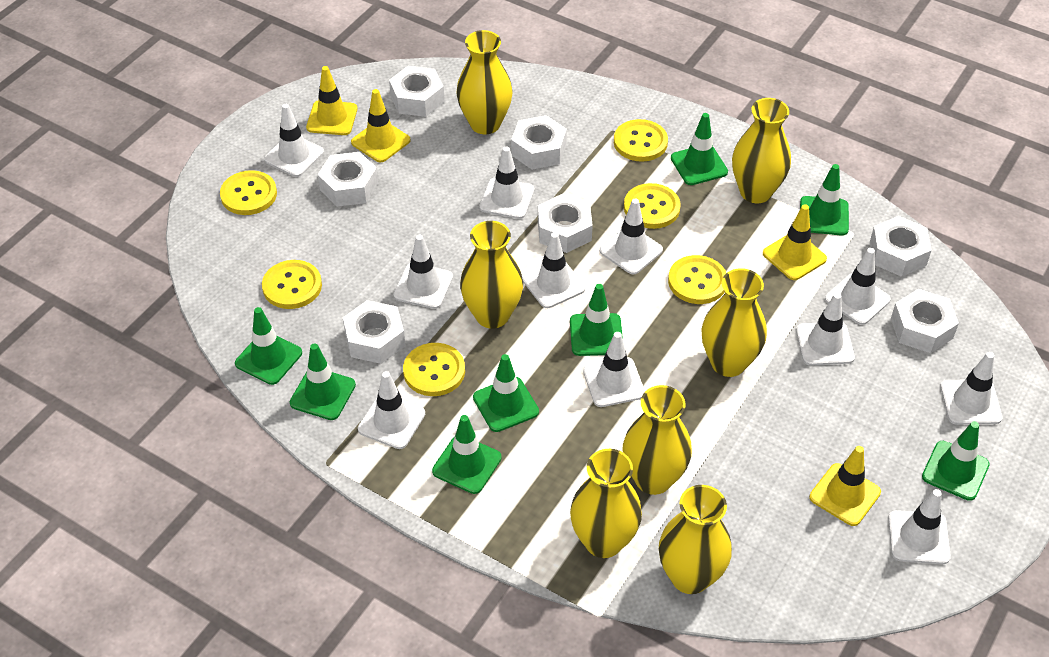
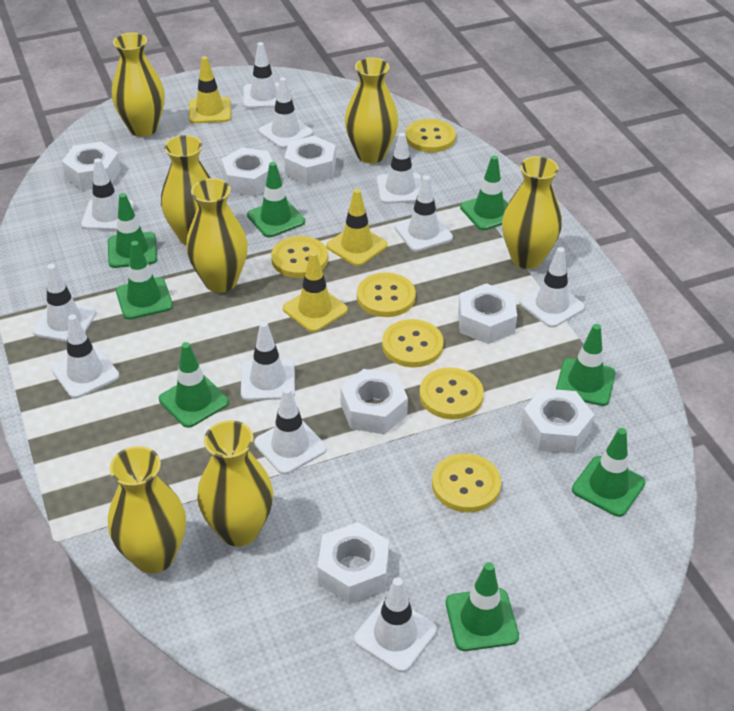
yellow traffic cone: [306,66,358,135] [351,89,411,162] [763,204,827,280] [809,446,881,526] = 4 -> [189,56,231,123] [283,251,348,332] [326,189,388,266] = 3

